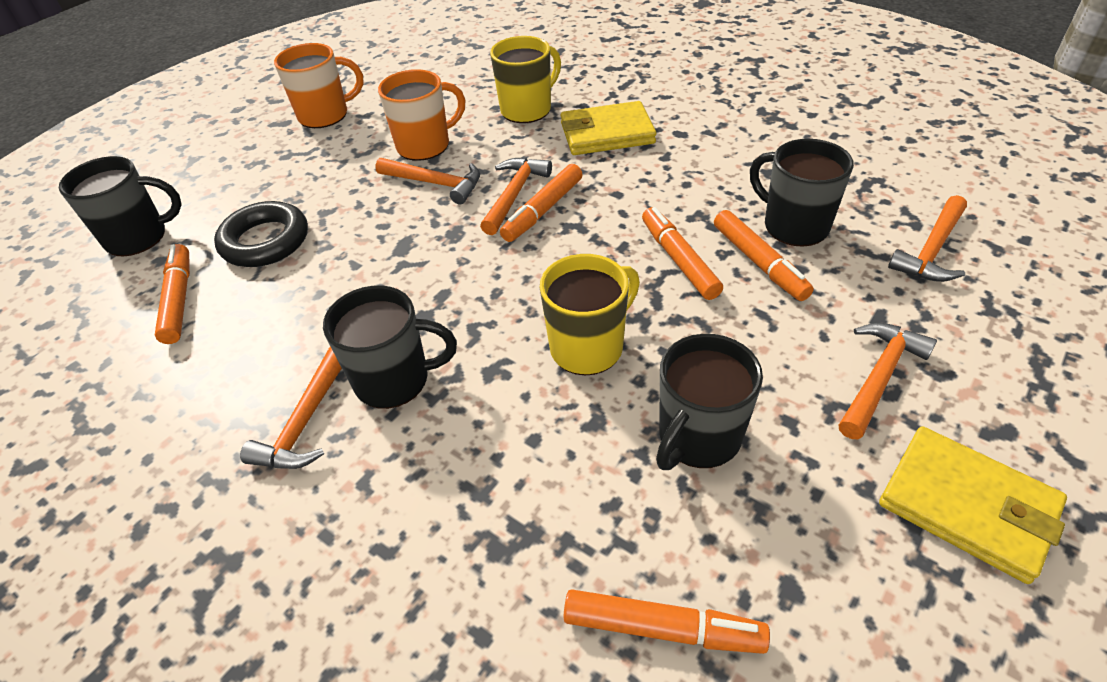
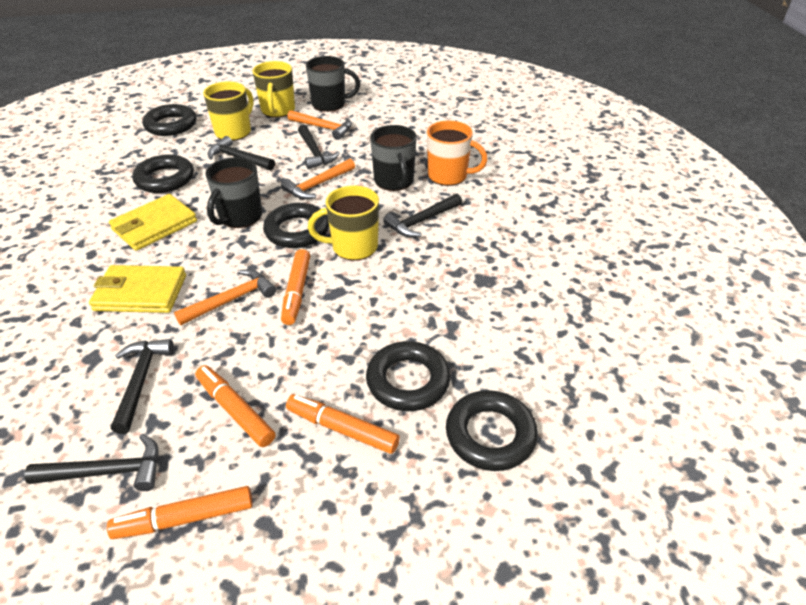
black hammer: none = 0 -> [24,434,159,491] [111,339,174,434] [208,136,275,170] [298,124,340,169] [383,194,462,237] = 5
black mug: [59,156,182,256] [323,286,457,409] [656,334,763,470] [750,139,854,247] = 4 -> [205,157,262,228] [306,56,360,112] [370,125,417,191] = 3
black ring: [214,201,308,267] = 1 -> [132,154,194,193] [142,104,197,136] [263,203,329,248] [366,341,451,411] [446,390,538,471] = 5
orange hammer: [240,347,342,469] [375,158,480,205] [480,157,552,235] [838,323,937,439] [888,195,967,282] = 5 -> [174,269,276,325] [281,159,355,199] [287,110,352,140] = 3
orange marker: [155,244,190,344] [500,164,583,242] [564,589,770,654] [642,207,723,300] [714,210,814,301] = 5 -> [107,486,253,539] [195,365,275,447] [281,249,310,325] [286,394,400,454] = 4
orange mug: [274,43,364,128] [378,69,465,161] = 2 -> [427,121,488,186] = 1
yellow mug: [490,36,561,123] [540,254,640,375] = 2 -> [203,82,253,141] [252,61,295,118] [308,186,379,261] = 3

